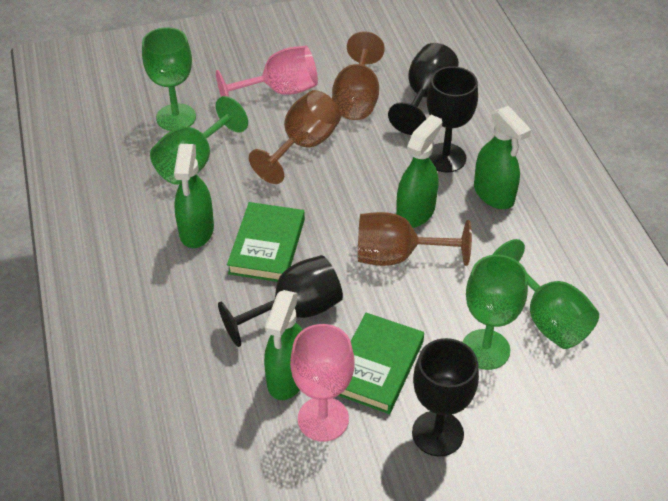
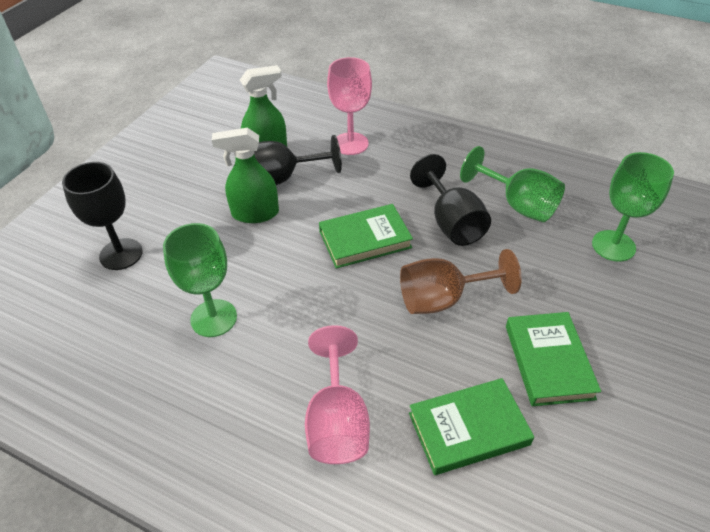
black goblet: [218,255,343,347] [388,43,459,135] [412,338,479,457] [427,66,478,173] = 4 -> [62,162,143,270] [254,135,342,185] [410,154,491,246] = 3
brown goblet: [249,90,341,184] [332,31,385,120] [358,212,472,266] = 3 -> [400,249,522,314] = 1
green book: [227,202,305,282] [338,313,424,414] = 2 -> [319,204,413,268] [409,378,534,475] [506,312,601,406] = 3
green goblet: [142,27,196,131] [150,96,248,185] [463,255,528,370] [492,239,599,349] = 4 -> [163,223,237,337] [460,146,565,222] [592,152,674,262] = 3
green spray bottle: [174,144,214,248] [264,290,303,400] [396,115,442,228] [474,106,531,209] = 4 -> [212,128,279,223] [240,65,287,146] = 2

